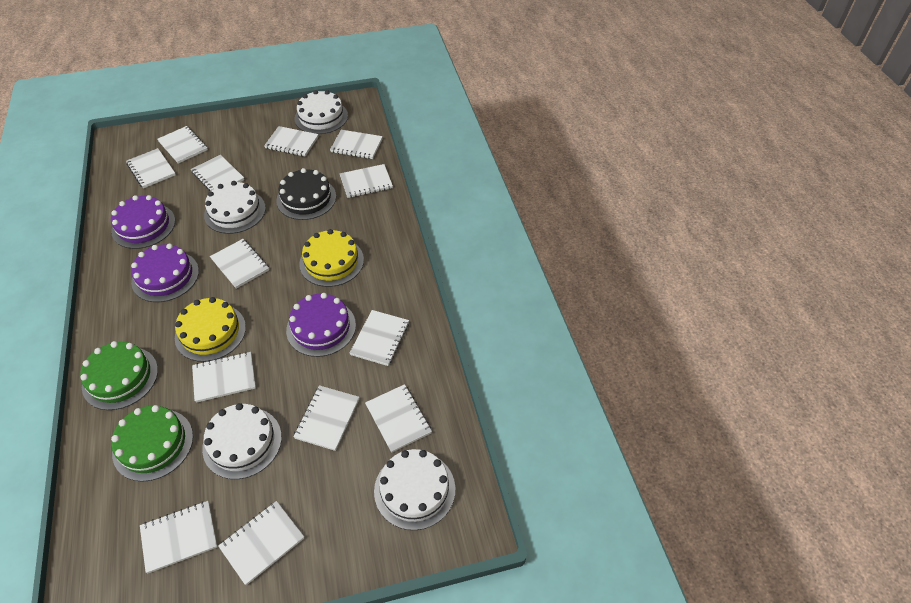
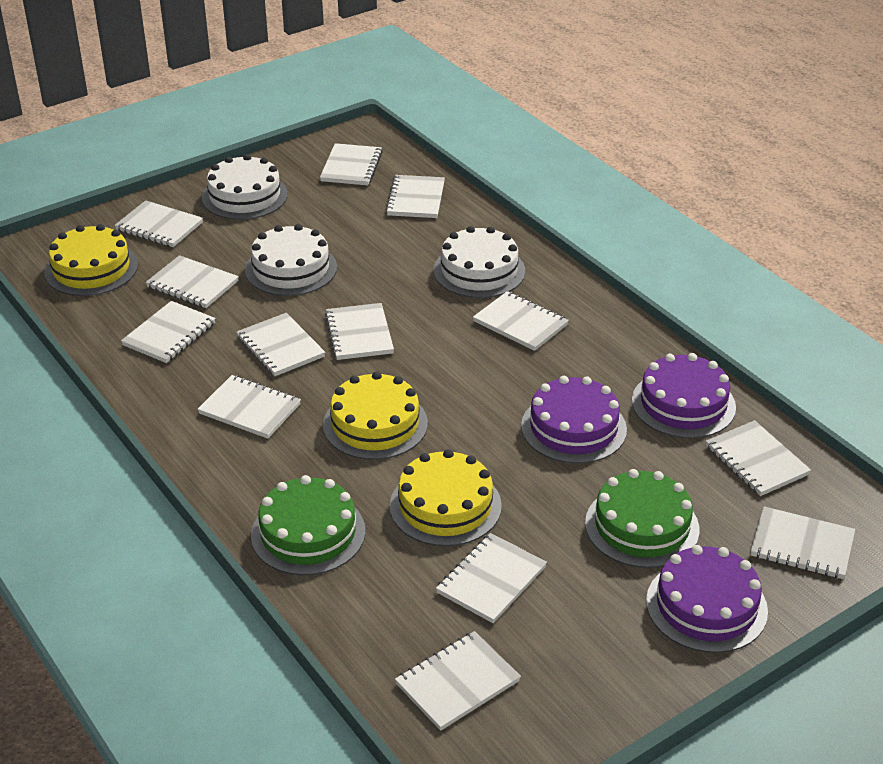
black cake: [276,168,336,220] = 1 -> none = 0
white cake: [202,403,282,479] [204,181,266,234] [295,90,348,134] [374,449,455,530] = 4 -> [202,154,288,220] [245,224,337,296] [433,226,525,298] = 3
yellow cake: [175,297,246,362] [299,229,364,287] = 2 -> [44,224,138,296] [323,371,428,460] [390,449,502,546] = 3

